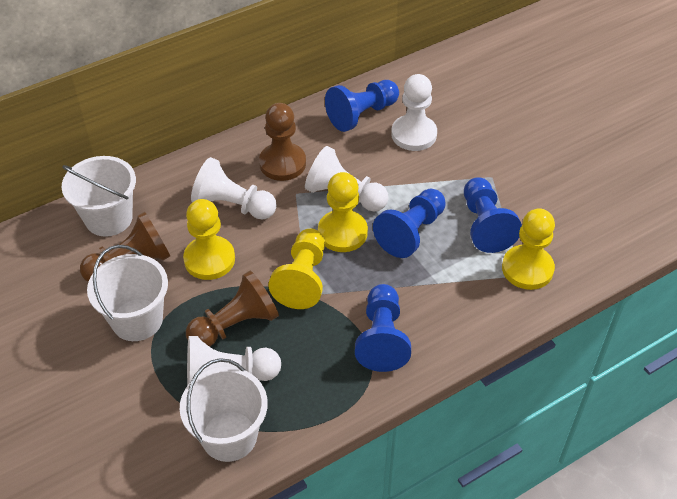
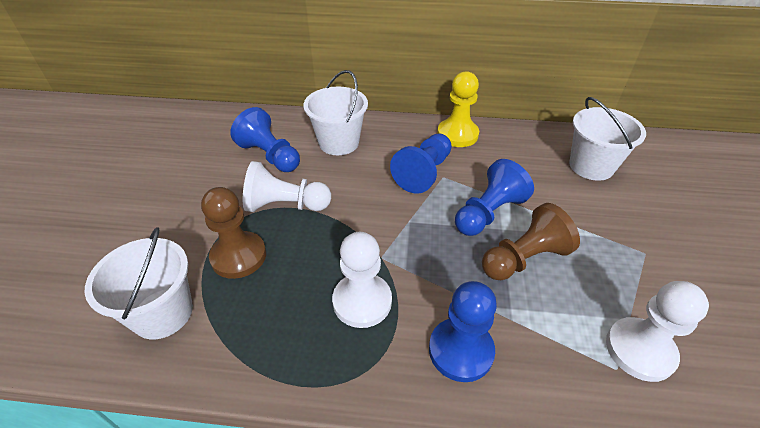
brown pawn: [80,212,170,282] [186,271,279,347] [259,103,306,181] = 3 -> [201,187,266,279] [482,203,580,280] = 2
white pawn: [187,336,281,386] [191,157,277,219] [305,146,389,211] [391,74,437,151] = 4 -> [243,161,331,212] [332,232,392,328] [606,281,709,382] = 3
yellow pawn: [183,199,235,280] [269,229,325,309] [318,172,368,252] [502,208,555,290] = 4 -> [437,71,479,147] = 1

